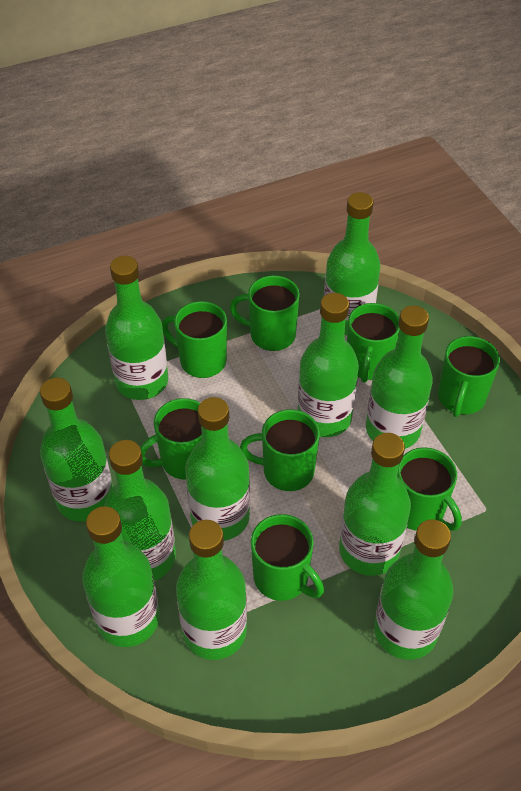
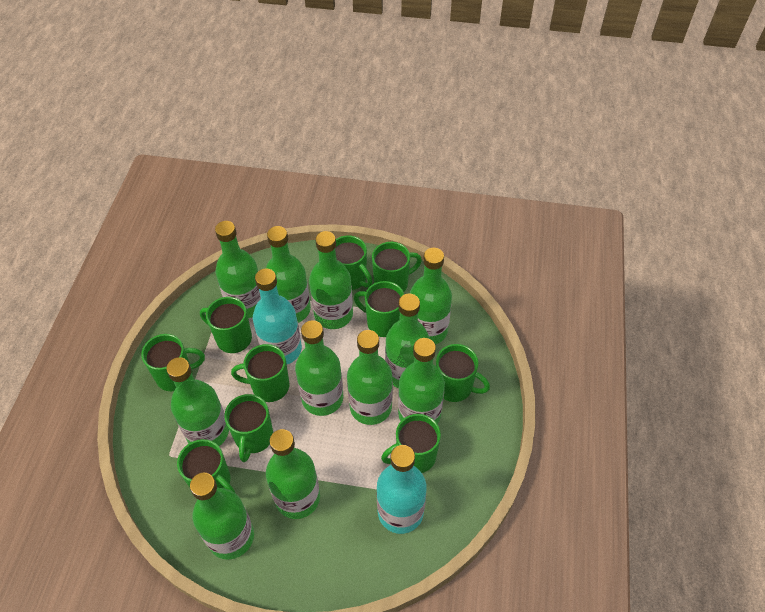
green mug: [140,398,202,480] [162,301,227,378] [230,275,300,351] [240,410,320,491] [251,514,324,601] [347,303,400,383] [397,447,462,531] [438,336,500,417] = 8 -> [142,334,205,391] [177,439,235,493] [200,297,252,353] [224,394,273,462] [231,344,289,402] [335,235,372,290] [354,281,404,337] [372,242,422,292] [381,414,441,473] [436,344,490,402] = 10
turquoise bottle: none = 0 -> [253,268,302,364] [377,445,426,534] = 2

